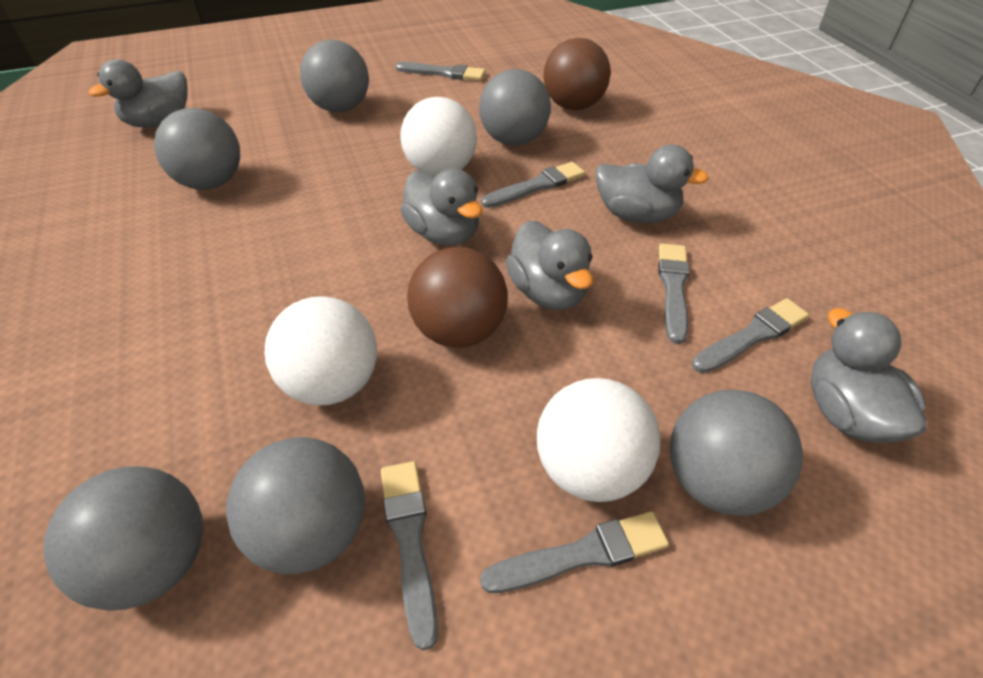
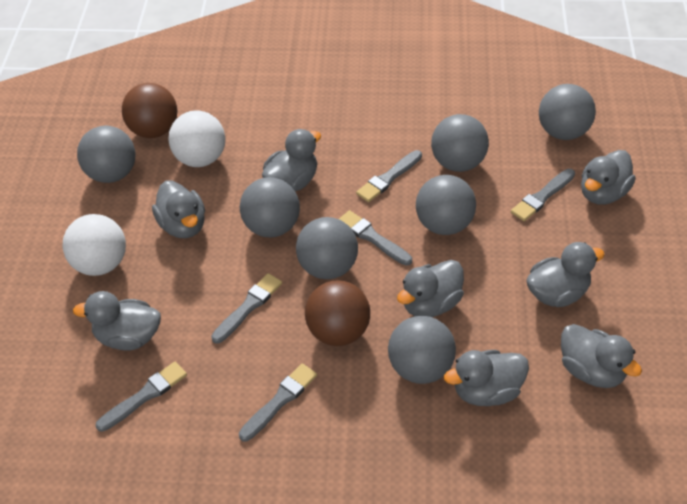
grey ball: [43,466,203,611] [154,108,240,190] [226,437,365,574] [300,40,369,112] [479,69,551,145] [670,390,803,516] = 6 -> [77,126,135,183] [240,177,300,237] [296,217,358,279] [388,316,456,384] [416,175,476,235] [431,114,489,172] [539,84,596,140] = 7
grey duck: [89,59,188,128] [400,168,482,246] [506,220,593,310] [596,144,709,223] [811,308,927,443] = 5 -> [73,291,161,351] [152,180,205,238] [262,129,321,191] [397,260,464,317] [444,350,529,406] [526,242,605,307] [561,324,642,388] [581,150,636,205] = 8
white ball: [265,296,377,406] [400,97,477,177] [537,378,661,502] = 3 -> [63,214,126,276] [168,110,225,167] = 2

